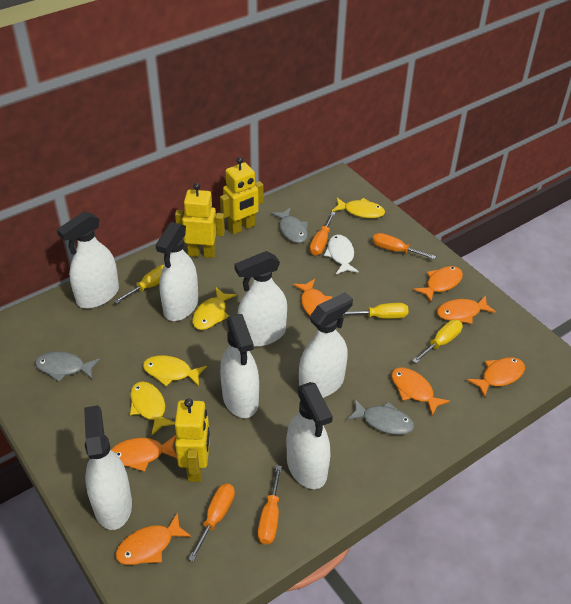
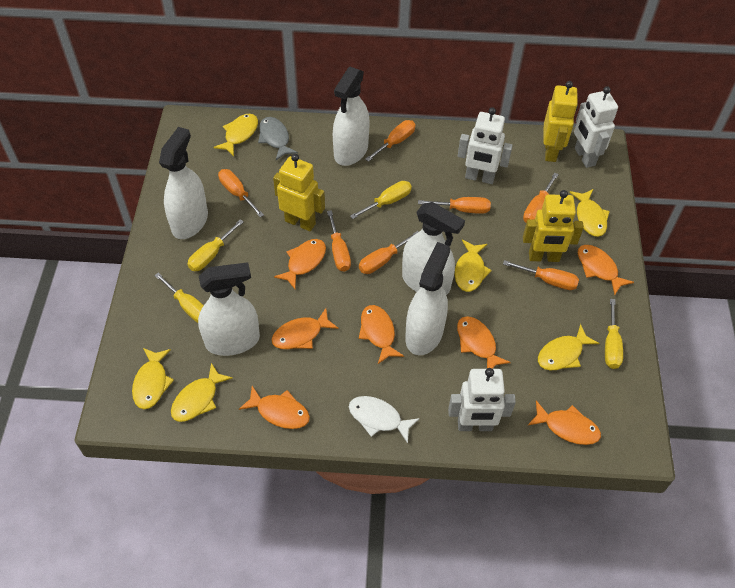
grey fish: [35,351,100,382] [271,208,308,243] [346,399,414,435] = 3 -> [258,117,298,160] = 1
orange screwdriver: [189,484,235,562] [258,465,282,544] [310,212,336,255] [373,233,436,259] = 4 -> [218,169,264,217] [327,210,351,272] [359,231,419,274] [365,120,416,162] [418,197,491,214] [503,260,579,290] [523,173,559,223] = 7
white robot: none = 0 -> [448,368,516,431] [458,107,513,184] [574,86,618,168] = 3
white spray bottle: [57,211,119,308] [84,405,132,530] [155,222,198,321] [220,314,259,418] [234,251,287,347] [287,382,333,489] [299,292,353,398] = 7 -> [159,127,208,239] [198,262,260,356] [333,67,370,166] [402,202,465,295] [405,242,450,355] = 5
yellow fish: [130,381,175,435] [143,355,207,386] [192,287,237,330] [332,198,385,218] = 4 -> [132,348,174,409] [171,363,233,422] [213,114,258,156] [455,240,492,292] [538,324,599,371] [569,189,610,237] = 6
yellow screwdriver: [113,265,164,304] [343,303,409,319] [412,320,463,363] = 3 -> [154,273,204,323] [188,219,244,271] [350,181,412,219] [605,299,623,369] = 4

